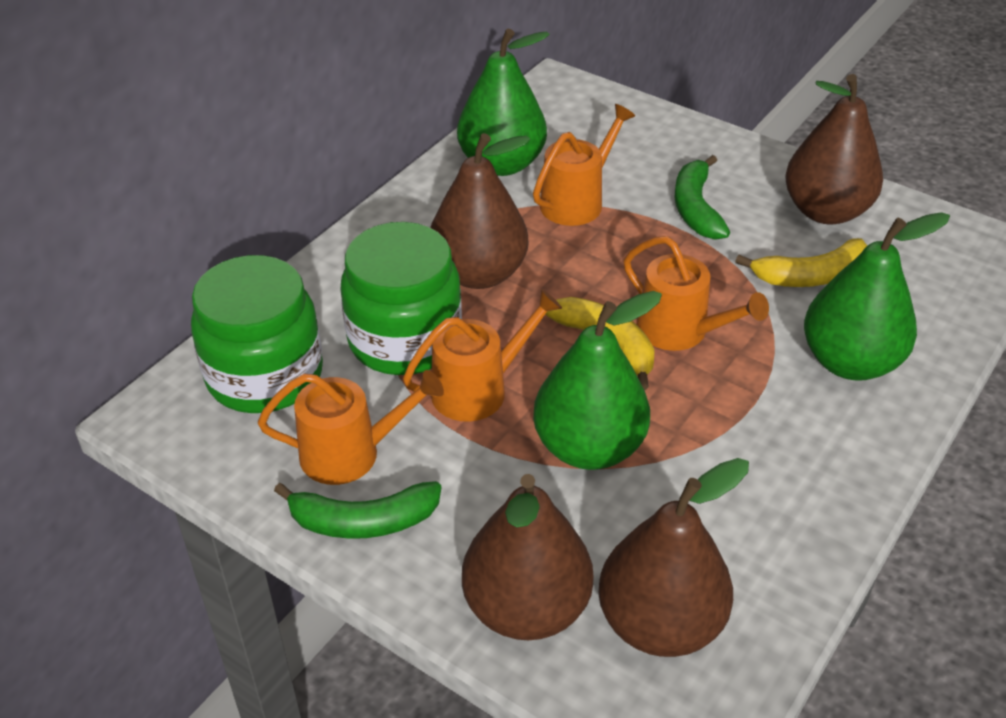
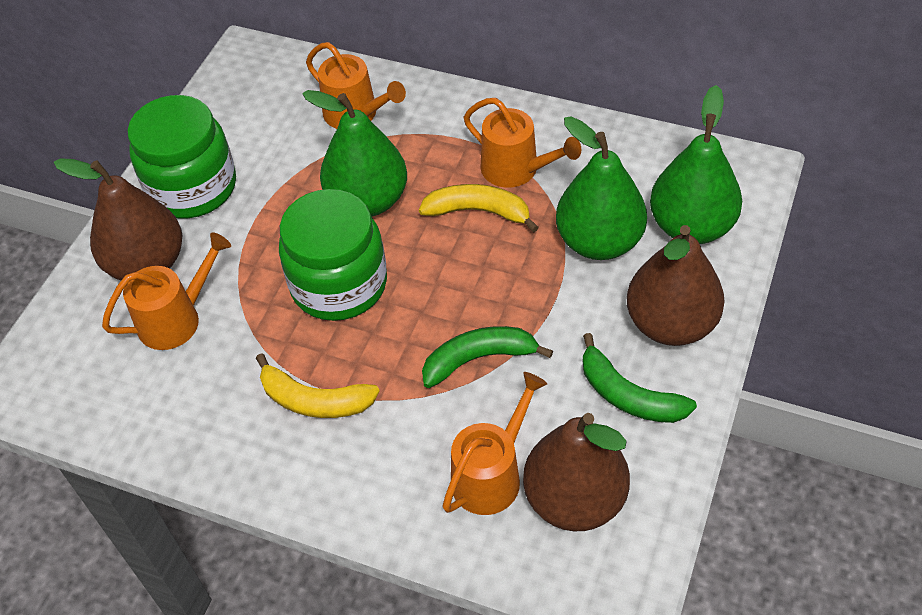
brown pear: [430,133,531,289] [462,474,593,640] [598,458,749,657] [785,74,883,224] = 4 -> [54,158,183,280] [523,413,630,531] [627,225,724,346] = 3

